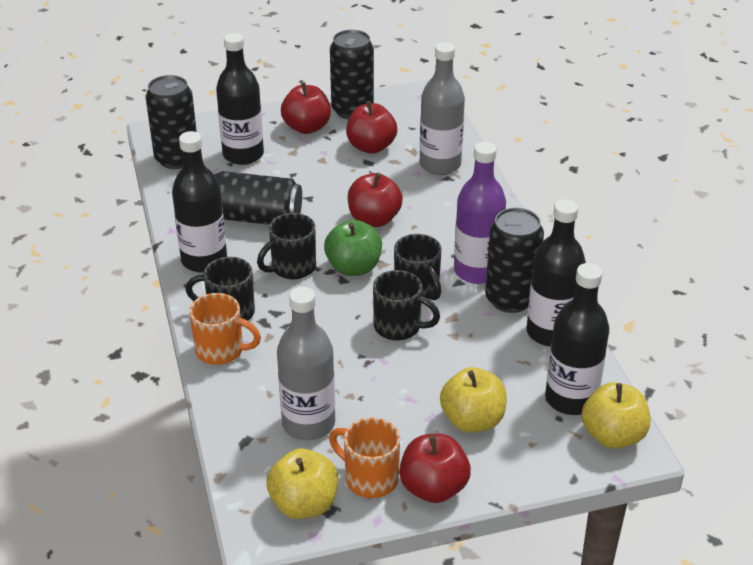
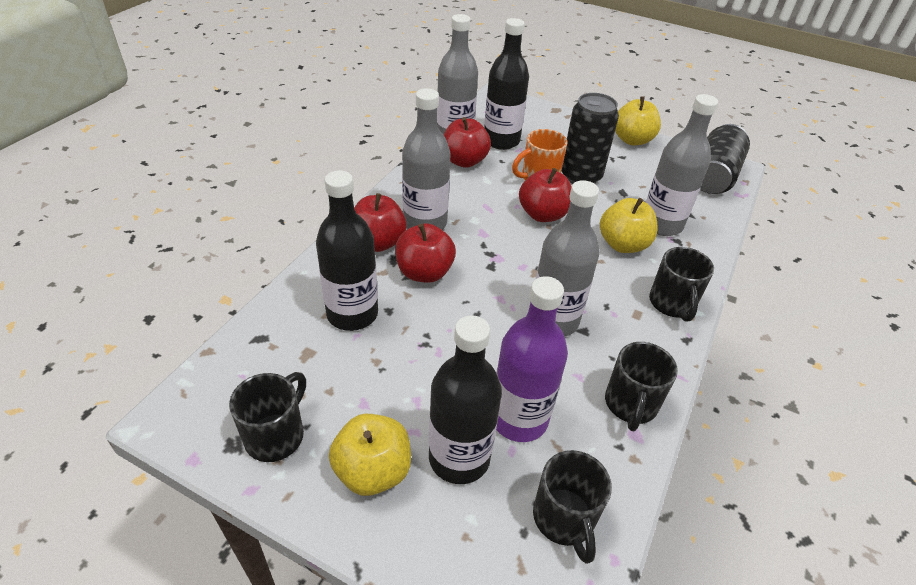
black bottle: [172,131,227,273] [216,33,264,165] [526,199,586,346] [545,263,609,415] = 4 -> [316,171,378,331] [429,315,502,484] [484,18,529,150] = 3
black can: [145,75,197,169] [214,171,302,225] [330,30,374,119] [485,208,544,313] = 4 -> [562,93,619,184] [700,124,750,194] = 2
green apple: [324,219,382,276] = 1 -> none = 0
grey bottle: [277,287,335,441] [420,42,465,175] = 2 -> [402,88,451,230] [437,14,478,135] [536,180,599,336] [646,94,718,236] = 4
orange mug: [189,293,261,365] [329,417,400,498] = 2 -> [512,129,568,180] = 1

